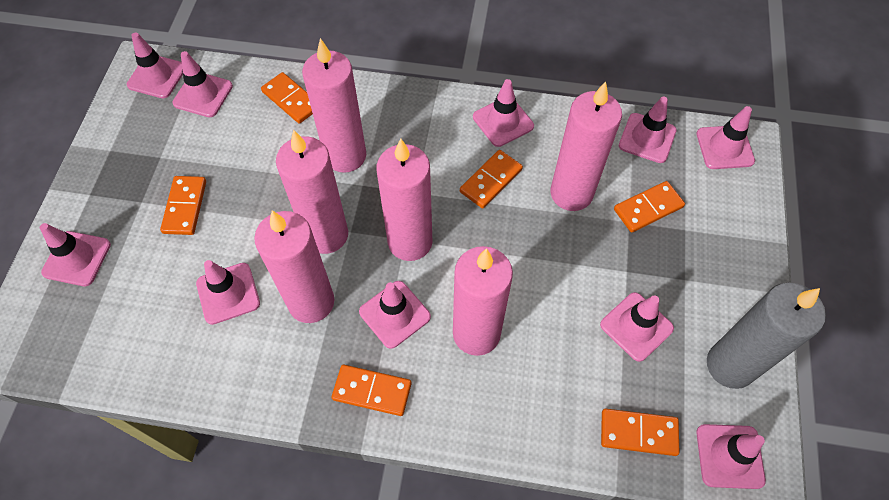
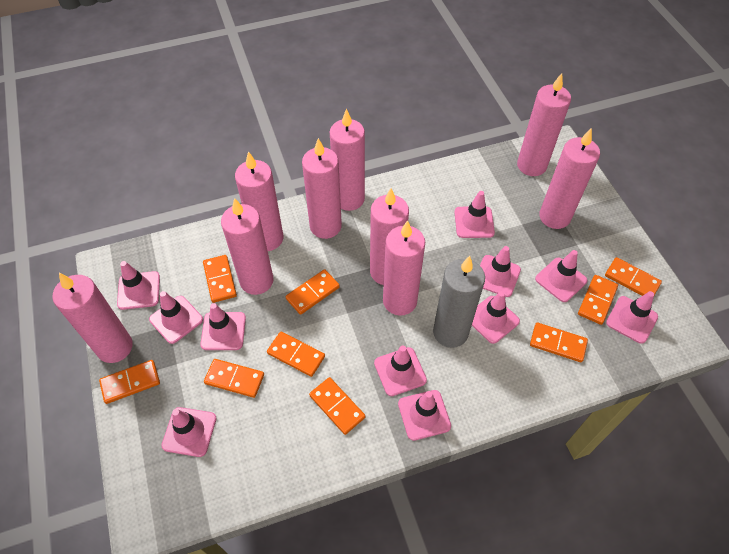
orange domino: [160,176,206,235] [261,72,313,124] [332,365,411,416] [460,150,523,209] [601,409,680,456] [614,181,685,233] = 6 -> [99,360,160,404] [203,255,237,303] [204,359,264,398] [267,332,325,377] [286,269,340,315] [309,377,365,435] [530,323,588,362] [578,275,618,325] [605,257,662,296] = 9
pink candle: [254,210,335,323] [276,130,348,254] [302,38,366,173] [376,138,433,261] [453,246,513,356] [551,81,622,211] = 6 -> [52,273,133,363] [221,198,274,295] [235,151,283,251] [302,138,342,239] [330,109,365,211] [370,188,409,285] [383,220,425,316] [517,73,571,176] [539,128,600,229] = 9
pink traffic cone: [40,223,111,286] [127,33,183,99] [173,51,233,117] [196,260,260,325] [359,281,431,349] [473,79,534,147] [600,292,674,362] [619,97,677,163] [696,106,755,169] [696,424,766,489] = 10 -> [117,261,160,310] [149,291,203,344] [162,407,216,457] [200,303,246,350] [374,346,427,396] [398,390,451,441] [454,191,495,238] [472,291,520,344] [480,246,521,297] [535,250,587,302] [606,291,658,344] = 11

